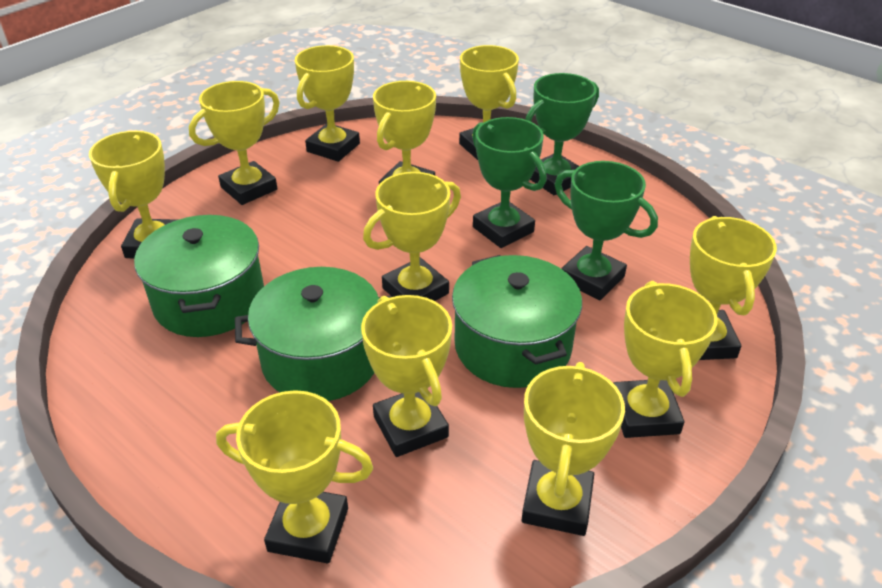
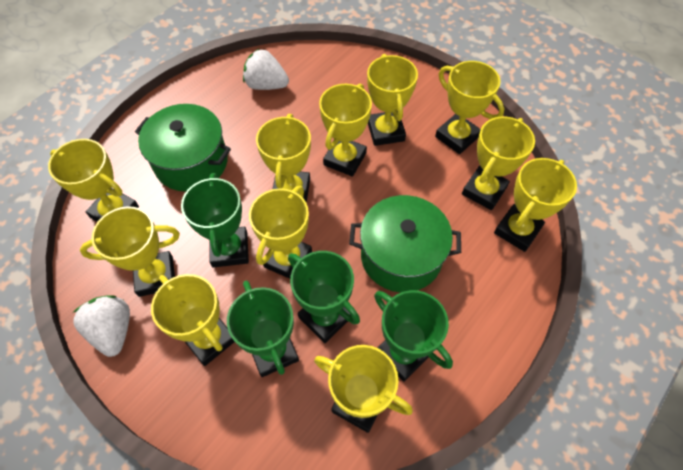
green pot: [134,215,264,337] [235,267,392,401] [452,255,582,388] = 3 -> [135,104,231,192] [349,195,461,292] = 2
green trophy: [472,117,547,248] [525,73,599,195] [555,161,658,300] = 3 -> [181,173,249,267] [227,281,299,377] [288,251,360,343] [374,290,453,382] = 4
white strawberry: none = 0 -> [73,295,130,357] [243,49,289,90] = 2

